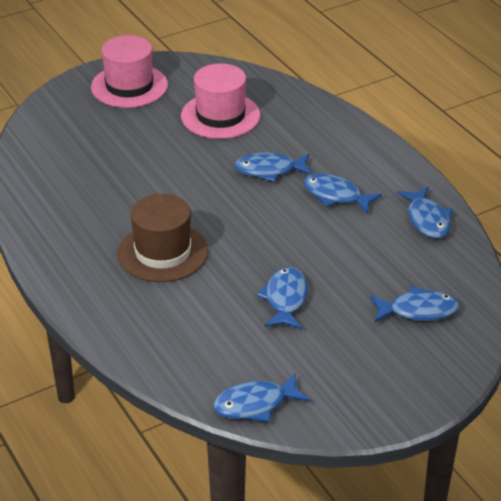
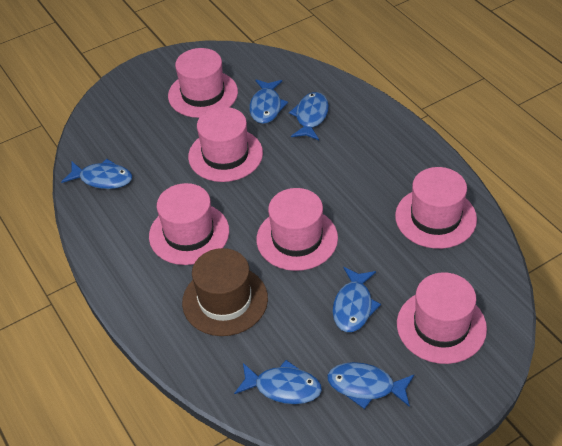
pink hat: [91,35,168,108] [181,63,260,139] = 2 -> [149,183,229,265] [168,48,238,118] [188,107,263,182] [256,188,338,271] [395,167,477,249] [397,272,487,364] = 6

